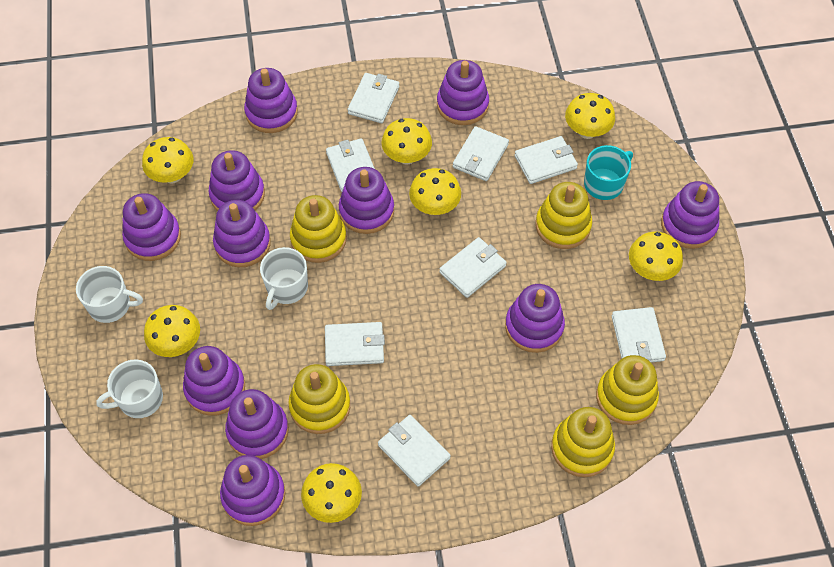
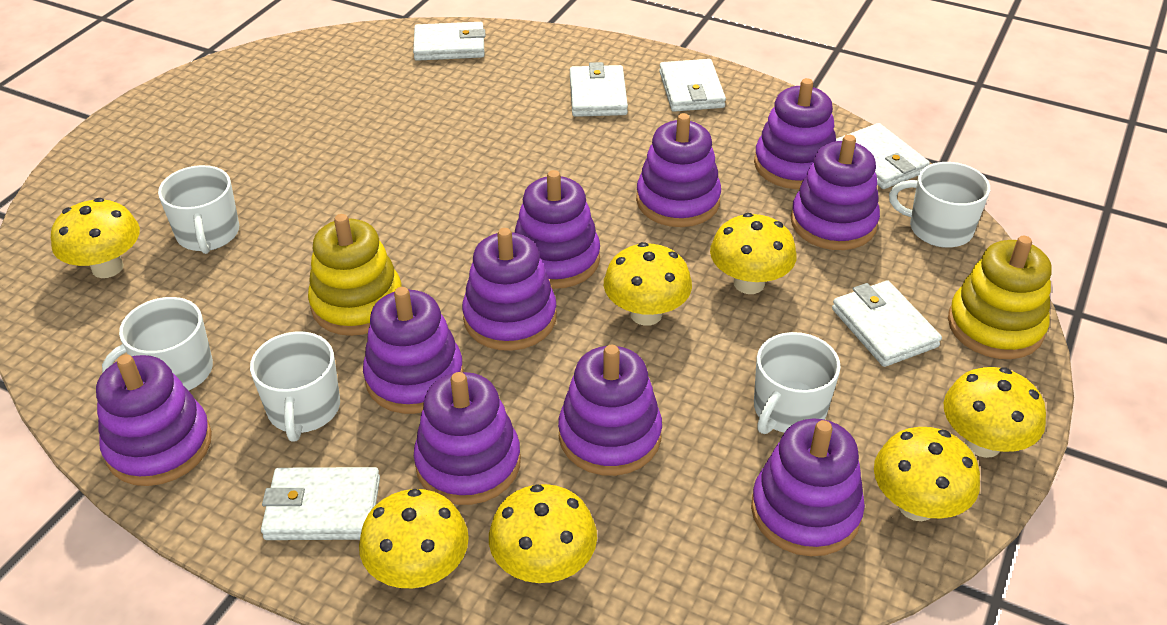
purple stacking toy: [122,193,181,261] [183,346,245,416] [209,150,265,211] [213,200,271,267] [220,455,285,526] [225,389,289,459] [244,68,298,133] [339,167,394,234] [437,60,489,125] [505,284,565,353] [661,181,719,249] = 11 -> [96,354,212,486] [363,287,464,414] [414,372,521,505] [462,228,557,351] [515,170,600,289] [558,345,662,476] [636,113,721,227] [751,419,865,556] [754,78,836,189] [791,134,880,250] = 10
turquoise mug: [584,145,633,200] = 1 -> none = 0
white mug: [76,266,143,323] [96,359,163,418] [260,247,308,310] = 3 -> [102,297,213,391] [158,165,239,254] [250,331,340,442] [754,332,841,434] [889,162,990,248] = 5
white wallet: [325,322,385,366] [326,138,375,192] [348,73,399,123] [378,415,451,487] [439,237,507,298] [453,126,509,181] [515,136,578,184] [612,307,666,362] = 8 -> [261,467,380,540] [413,22,485,61] [570,62,628,117] [659,59,726,112] [832,280,942,367] [836,123,930,189] = 6
yellow stacking toy: [288,364,350,434] [290,195,347,263] [535,182,592,249] [551,407,615,477] [596,355,659,425] = 5 -> [308,214,402,336] [948,236,1051,359] = 2

